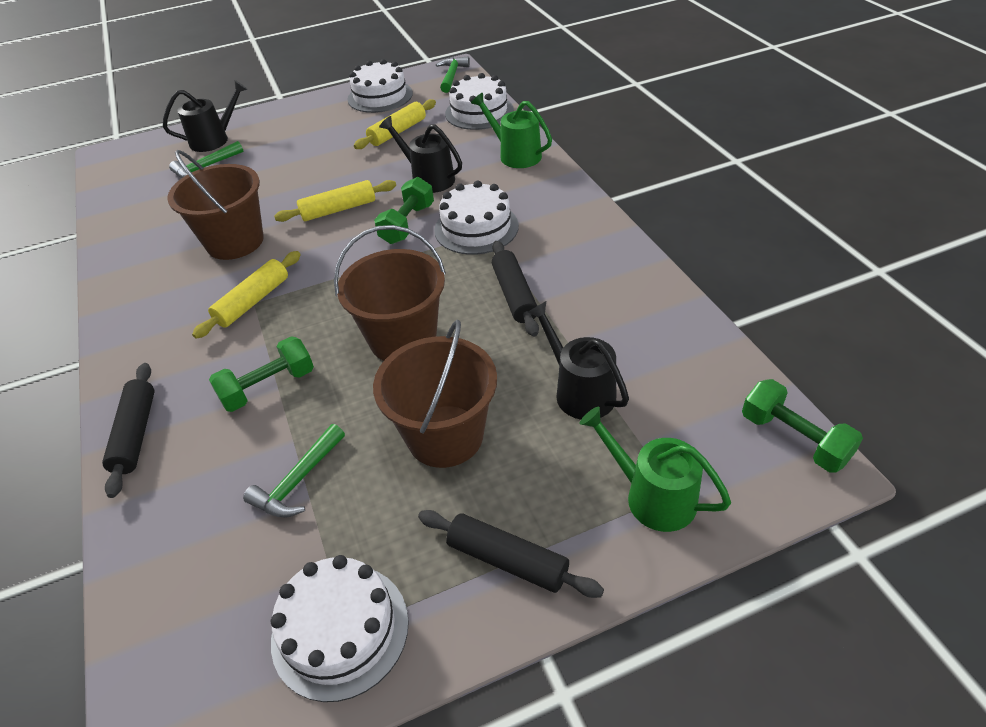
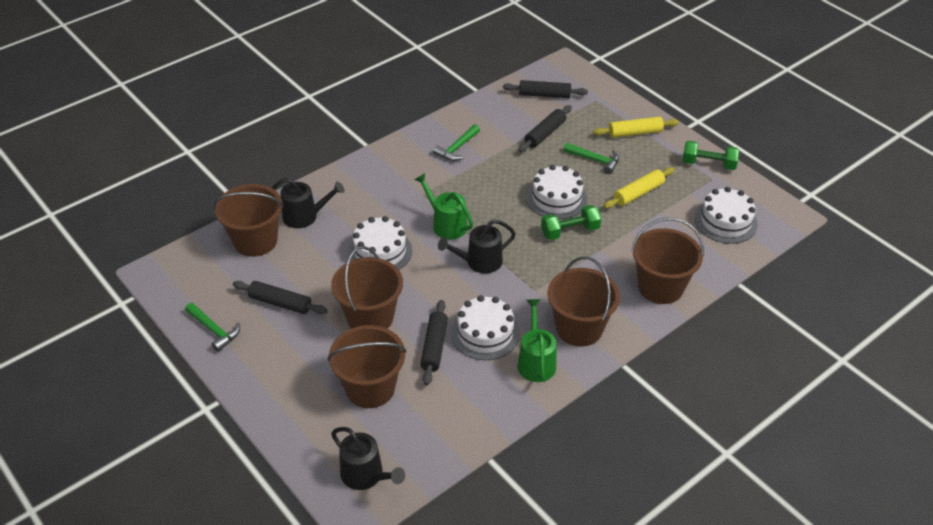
black rolling pin: [102,363,154,498] [418,510,604,598] [492,241,539,337] = 3 -> [233,281,327,314] [420,300,448,385] [503,80,588,98] [518,105,572,152] = 4
brown bucket: [167,150,264,260] [334,225,446,361] [373,319,497,468] = 3 -> [213,184,284,257] [328,325,406,408] [331,246,403,329] [548,257,620,346] [631,218,704,304] = 5
green dumbbell: [209,336,314,412] [374,177,434,244] [742,379,863,473] = 3 -> [541,205,602,240] [683,141,740,170] = 2
yellow rolling pin: [192,251,301,339] [274,180,396,222] [354,99,436,149] = 3 -> [593,117,679,138] [604,167,675,209] = 2

